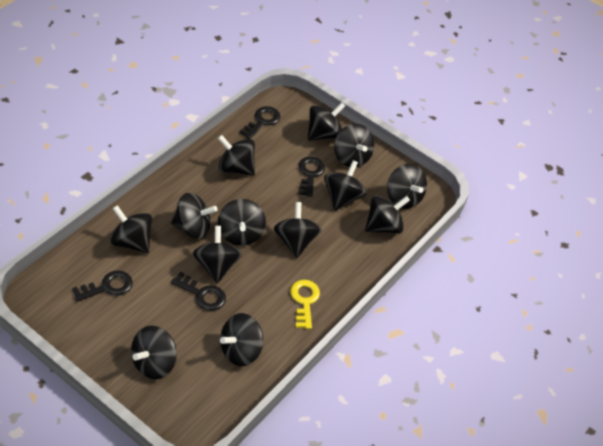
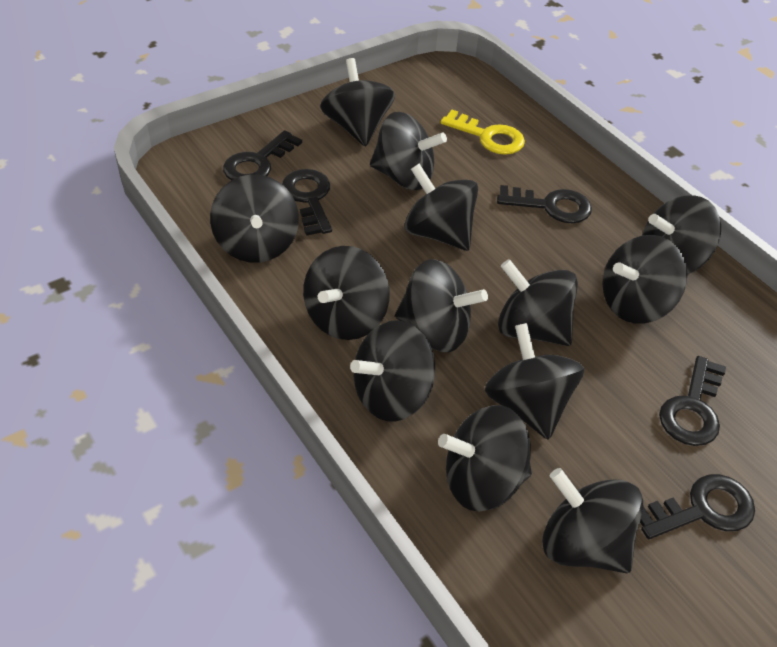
black key: [72,270,133,302] [171,272,226,311] [239,106,281,139] [298,157,325,197] = 4 -> [223,130,302,180] [282,169,332,236] [497,185,592,224] [640,474,755,539] [659,356,726,446] = 5

